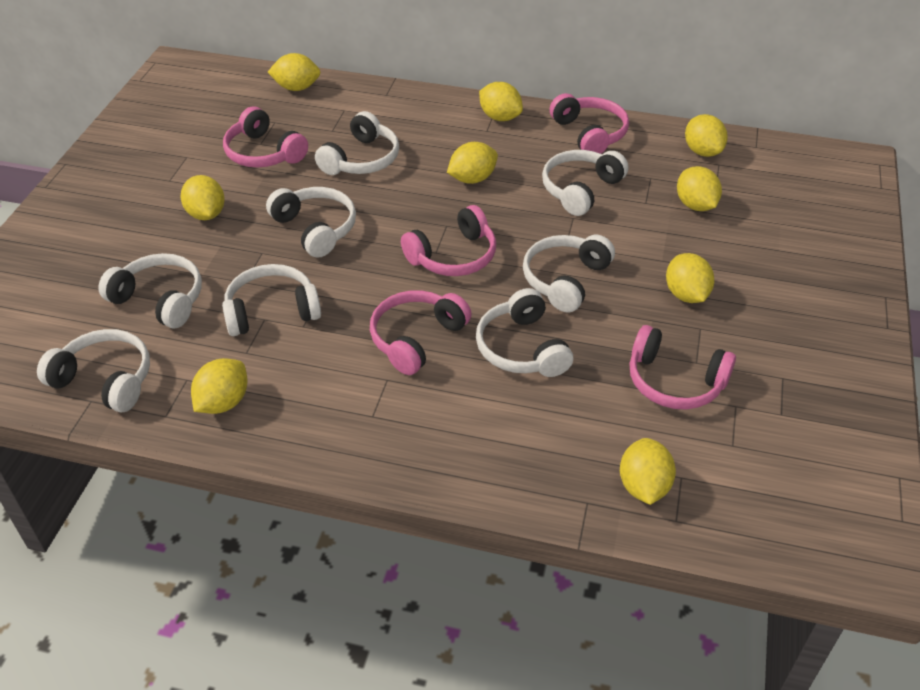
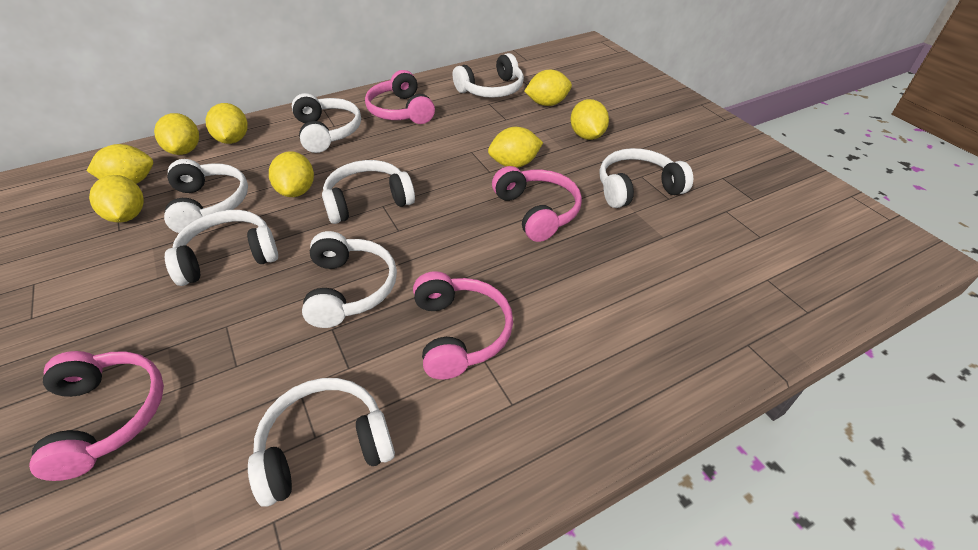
pink headphones: [223,107,308,168] [370,290,472,375] [401,205,496,276] [550,93,629,154] [629,325,736,410] = 5 -> [29,351,164,481] [365,70,435,124] [413,271,513,380] [492,166,582,242] = 4
yellow lemon: [181,175,225,220] [191,358,247,414] [268,53,321,91] [447,142,498,184] [479,82,523,121] [620,438,676,505] [666,253,714,303] [677,166,722,211] [685,114,728,157] = 9 -> [87,144,153,184] [89,175,144,223] [154,113,199,155] [206,103,248,144] [269,151,314,197] [488,127,543,168] [524,70,572,106] [570,99,609,140] = 8

